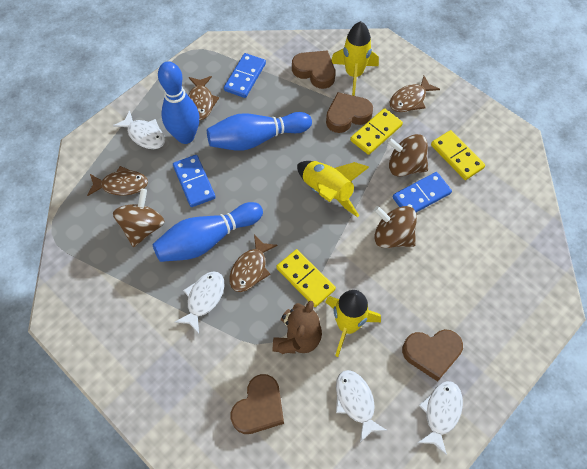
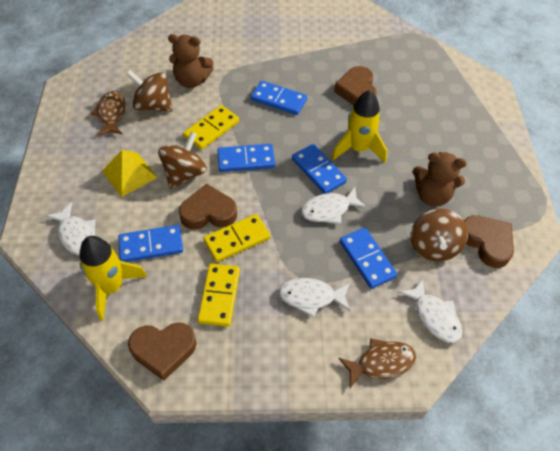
blue bowling pin: [152,202,263,262] [158,61,199,144] [207,112,312,151] = 3 -> none = 0
blue domino: [173,155,216,207] [224,53,266,98] [393,172,452,212] = 3 -> [118,225,183,262] [217,144,275,172] [251,81,307,115] [292,144,347,194] [340,228,397,289] = 5
brown fish: [87,166,148,196] [188,76,219,120] [229,234,278,292] [390,76,440,112] = 4 -> [90,91,126,136] [338,338,416,388] = 2
brown teddy bear: [273,301,322,354] = 1 -> [168,34,213,88] [413,152,467,207] = 2
yellow pyramid: none = 0 -> [102,150,158,197] = 1
yellow rocket: [297,161,369,217] [326,290,381,357] [332,21,379,96] = 3 -> [79,236,147,321] [332,90,387,163] = 2

